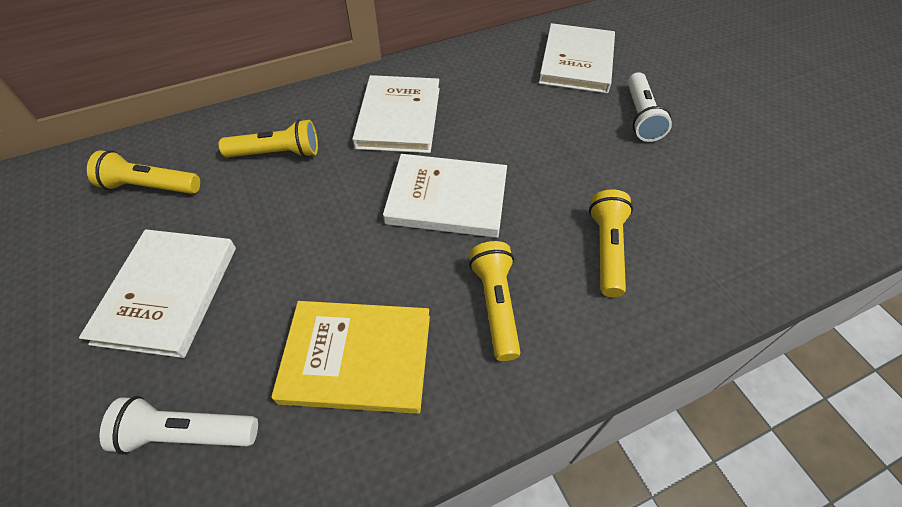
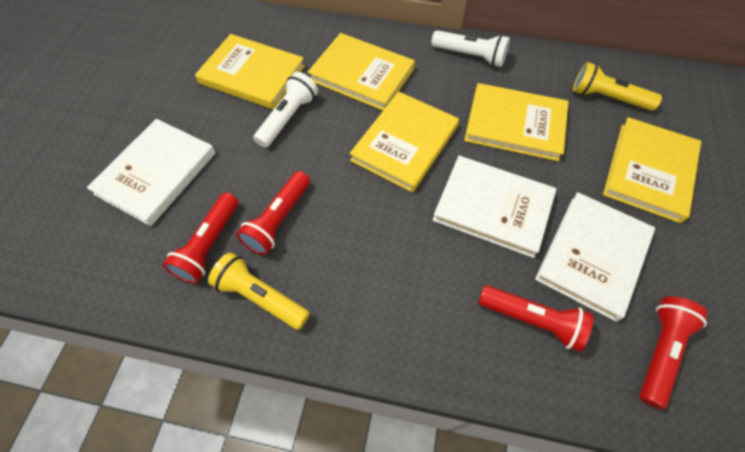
red flashlight: none = 0 -> [163,193,238,284] [236,171,310,255] [478,285,593,352] [639,296,708,410] = 4
white book: [79,229,236,358] [352,75,440,153] [383,154,507,238] [539,23,615,93] = 4 -> [87,119,216,226] [433,156,556,258] [535,192,655,322] = 3
yellow book: [271,301,430,414] = 1 -> [195,34,305,110] [308,33,415,111] [350,92,459,192] [464,83,569,161] [603,117,701,223] = 5
yellow flashlight: [87,150,200,194] [219,119,318,158] [469,241,520,361] [589,189,633,297] = 4 -> [208,252,310,330] [573,62,662,111] = 2

